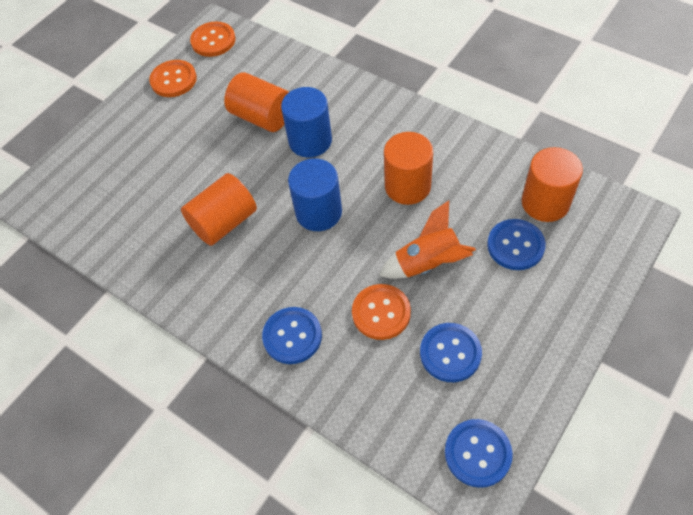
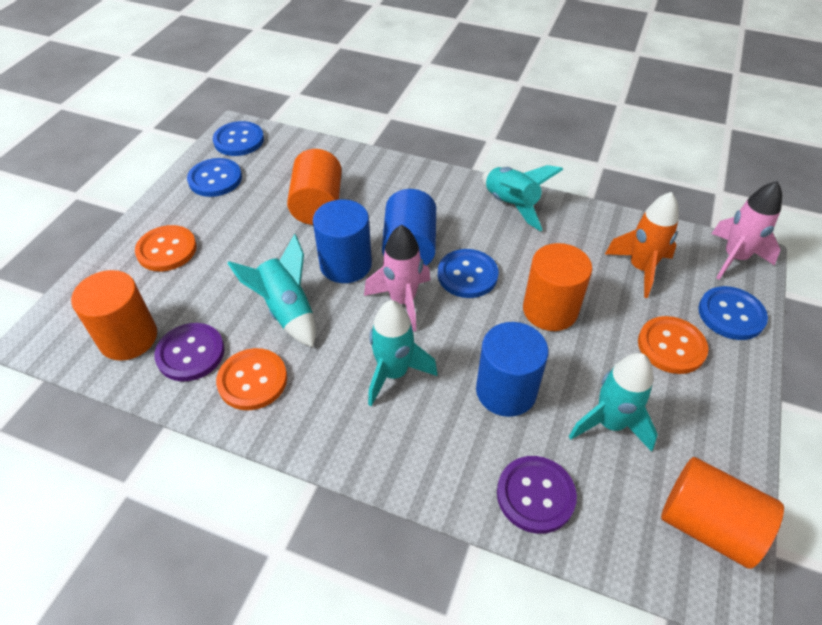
blue cylinder: [281,87,332,157] [288,159,342,231] = 2 -> [313,199,372,283] [382,189,436,266] [476,322,549,417] = 3
pink rocket: none = 0 -> [364,225,430,332] [712,181,782,280] = 2
purple button: none = 0 -> [154,323,225,381] [497,456,577,534] = 2
turquoise rocket: none = 0 -> [227,234,316,347] [368,300,437,406] [482,165,563,231] [569,353,658,452] = 4

